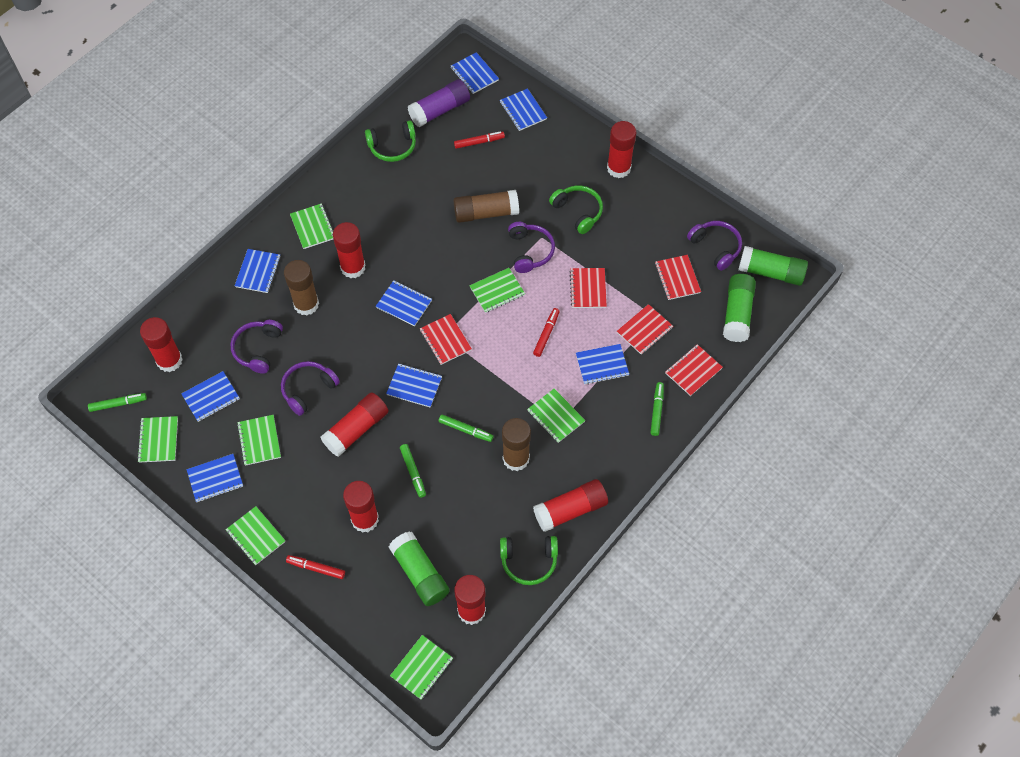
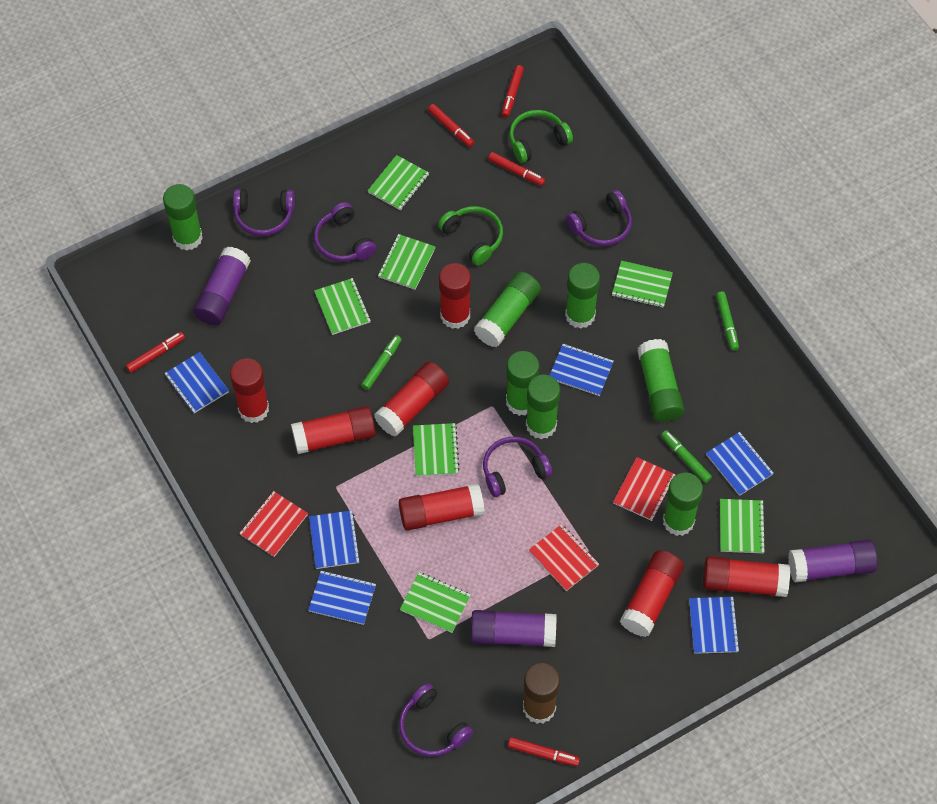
blue notebook: [181,371,240,422] [187,454,243,502] [235,249,281,293] [376,280,432,326] [386,364,442,408] [451,52,499,94] [500,88,547,131] [576,344,629,384] = 8 -> [164,352,229,413] [308,571,376,625] [309,510,360,569] [550,344,614,396] [689,597,740,654] [706,432,774,496] = 6
brown glue stick: [284,260,319,316] [454,190,519,223] [502,418,531,471] = 3 -> [523,663,560,724] = 1
green glue stick: [388,531,450,606] [723,274,756,342] [738,246,808,286] = 3 -> [163,184,203,251] [474,272,541,347] [506,351,539,416] [526,375,560,439] [565,263,600,329] [637,339,684,422] [663,472,703,536] = 7
green headphones: [365,121,416,162] [500,536,558,585] [549,185,603,234] = 3 -> [438,206,503,265] [509,110,573,163] = 2
green marker: [88,393,147,412] [400,444,426,498] [438,414,493,442] [651,382,664,436] = 4 -> [361,335,402,390] [661,430,712,483] [716,291,739,351] = 3
purple glue stick: [408,79,470,127] = 1 -> [193,247,251,326] [471,610,556,647] [788,539,878,582] = 3
purple headphones: [230,320,283,374] [281,361,340,416] [508,222,555,273] [687,221,742,271] = 4 -> [233,189,295,236] [314,202,376,262] [399,683,473,757] [483,437,552,497] [566,190,632,246] = 5
red marker: [286,555,345,579] [454,131,505,149] [533,308,560,357] = 3 -> [126,332,185,373] [428,104,475,147] [488,152,545,186] [501,65,524,117] [508,737,580,766] = 5
red notebook: [420,314,472,365] [570,268,607,308] [617,304,673,355] [655,255,701,300] [665,344,723,396] = 5 -> [239,491,308,557] [529,524,599,591] [613,457,676,521] = 3

